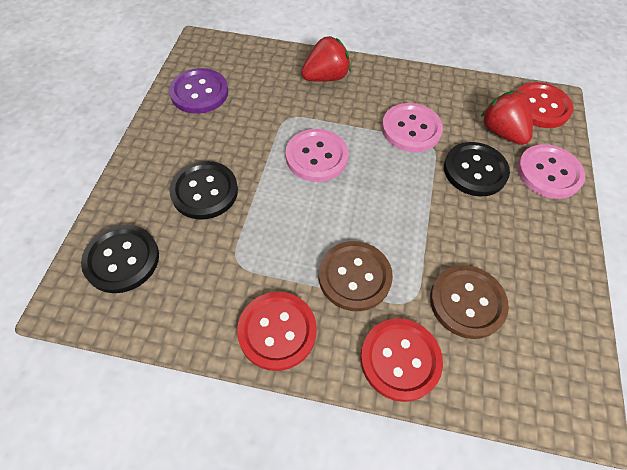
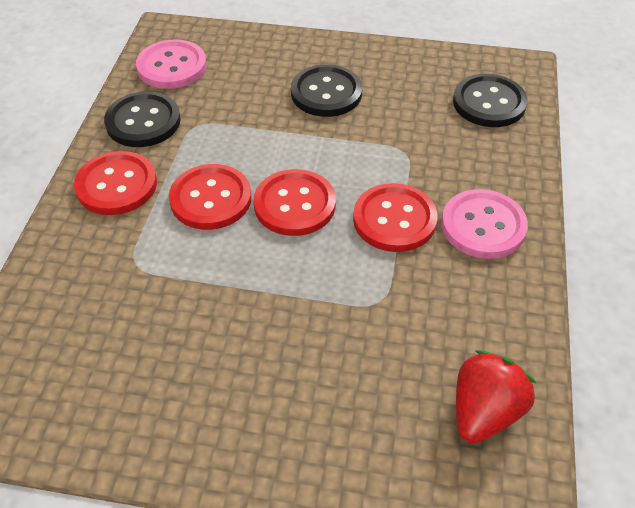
brown button: [319,241,393,311] [430,265,509,339] = 2 -> none = 0
pink button: [286,129,349,182] [382,103,443,152] [517,144,585,199] = 3 -> [136,39,206,89] [441,189,528,259] = 2
purple button: [169,68,228,114] = 1 -> none = 0
red button: [237,292,317,371] [360,318,443,402] [517,82,574,128] = 3 -> [74,151,157,215] [169,164,252,230] [253,169,336,236] [353,183,438,252] = 4
red strawberry: [301,36,351,82] [481,91,533,145] = 2 -> [456,350,537,443] = 1

